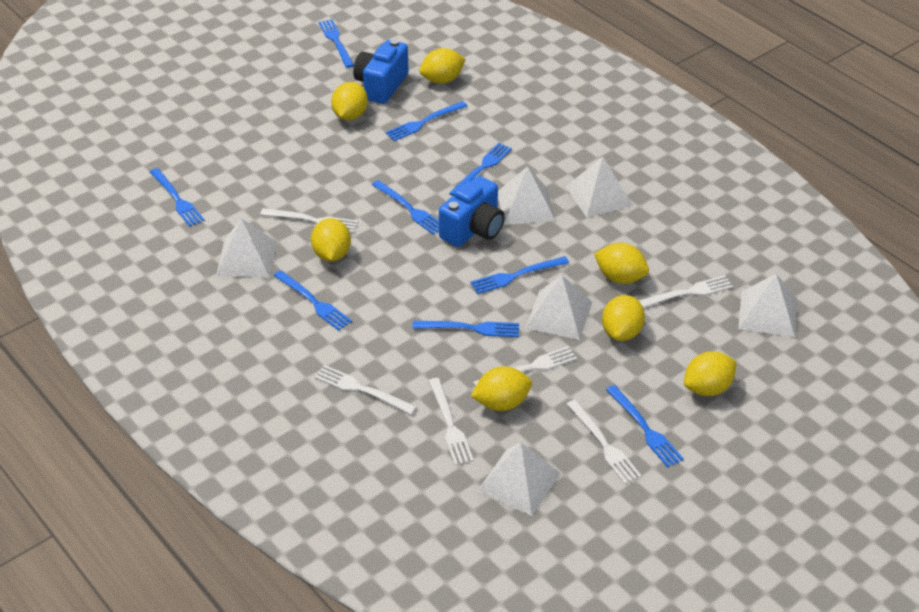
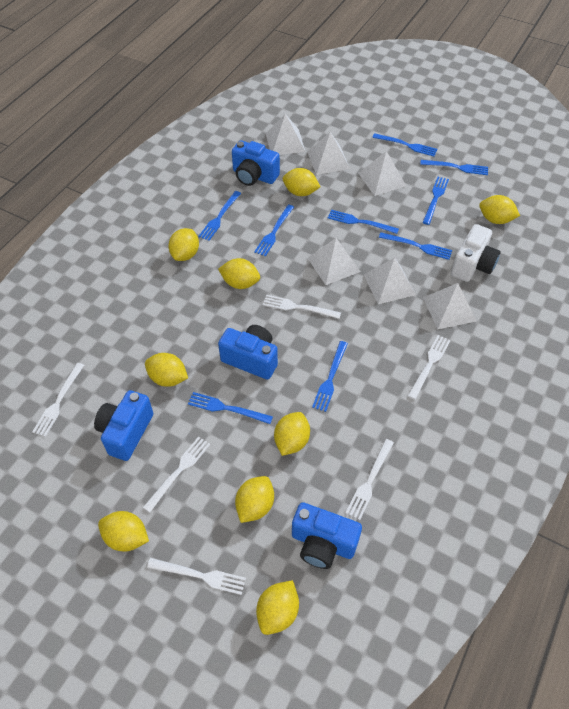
blue camera: [353,39,409,104] [439,176,505,247] = 2 -> [94,390,153,461] [218,325,278,380] [232,140,280,186] [292,502,362,569] = 4
white camera: none = 0 -> [451,224,501,282] = 1
yellow lemon: [311,218,351,262] [331,82,368,120] [420,48,466,84] [471,366,532,411] [594,243,649,284] [602,295,645,341] [684,351,737,396] = 7 -> [98,511,149,551] [145,353,188,387] [169,228,199,261] [218,258,260,289] [235,476,274,523] [256,580,299,635] [274,412,310,456] [283,168,320,196] [479,195,520,224] = 9

